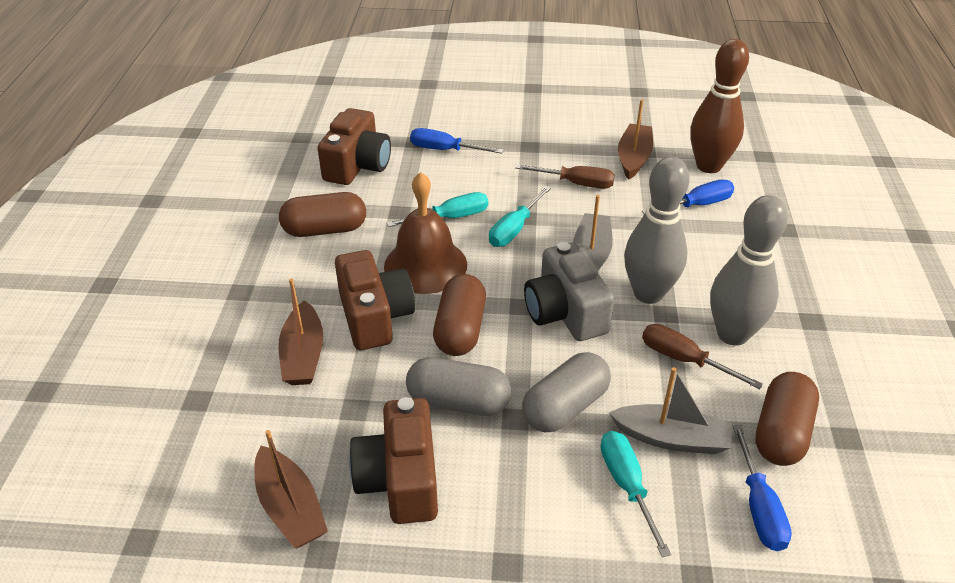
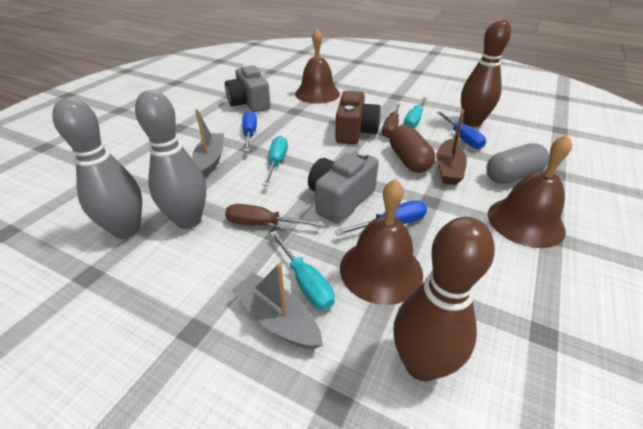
brown bell: [384,172,467,294] = 1 -> [295,29,340,104] [340,179,423,305] [488,134,572,248] = 3
brown boat: [255,430,328,548] [278,278,323,385] [618,100,653,180] = 3 -> [437,109,467,185] = 1
brown bowling pin: [690,39,749,173] = 1 -> [393,217,495,381] [461,19,511,127] = 2
brown camera: [318,108,391,185] [335,250,415,350] [349,397,438,524] = 3 -> [335,91,381,144] = 1
brown capsule: [279,192,366,237] [433,274,486,356] [755,372,819,466] = 3 -> [390,125,435,173] = 1
grey camera: [524,242,614,341] = 1 -> [225,64,271,112] [308,150,379,224] = 2
grey capsule: [406,357,511,416] [522,352,611,432] = 2 -> [487,143,549,184] = 1

